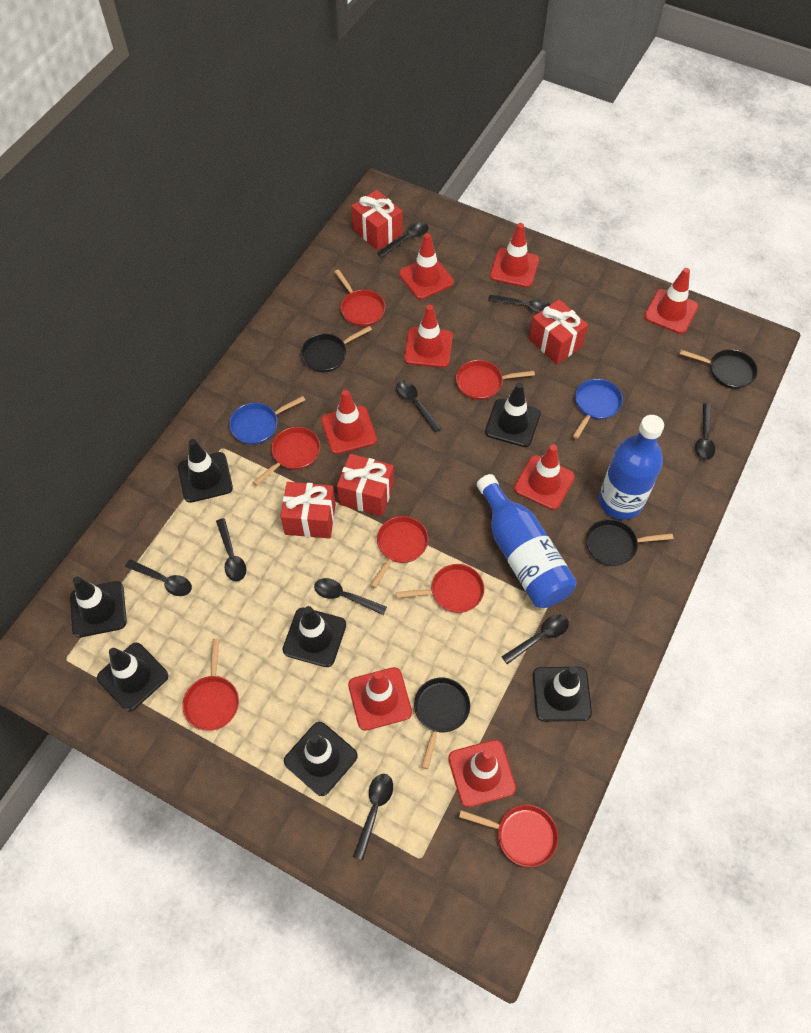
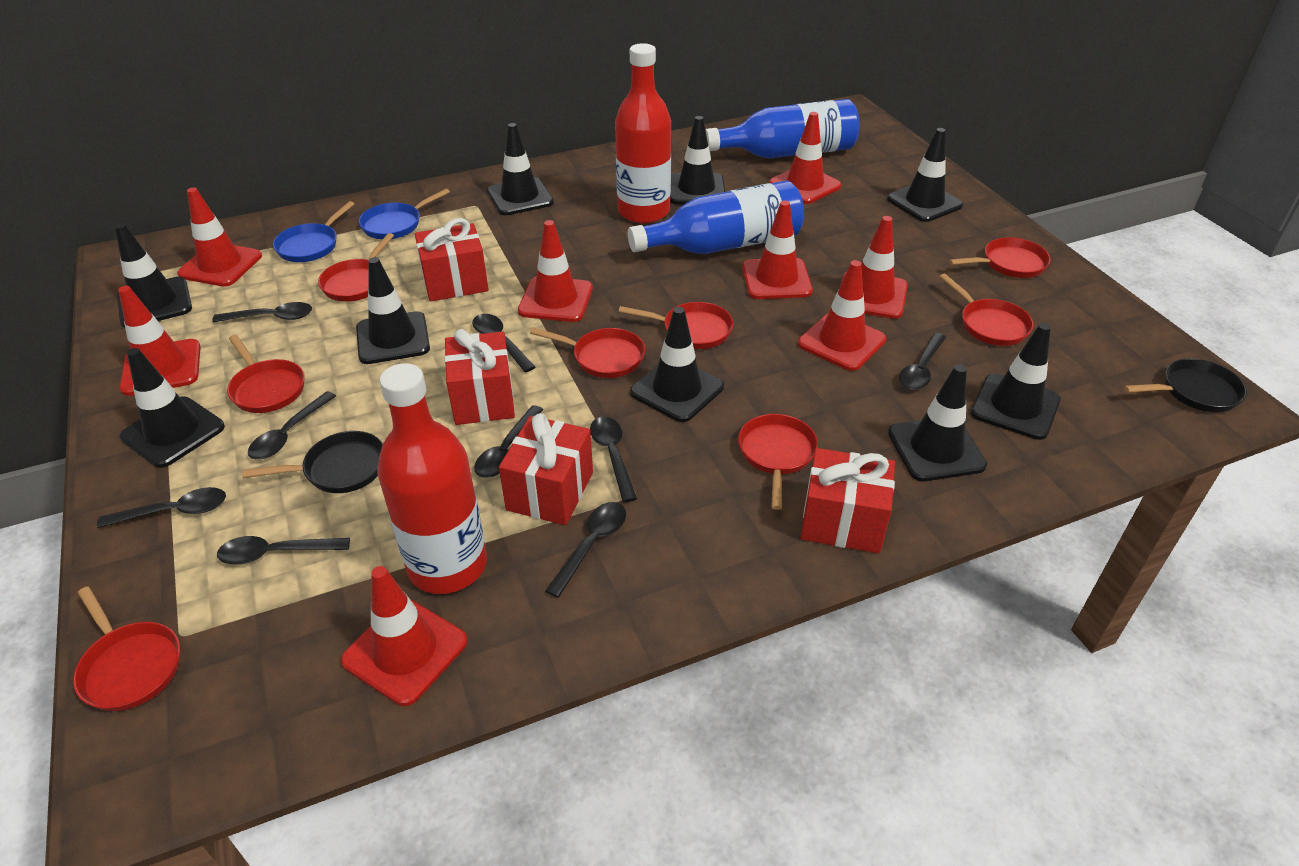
black pan: [301,326,372,373] [414,678,470,769] [586,519,673,566] [680,349,758,389] = 4 -> [242,431,383,493] [1124,358,1247,412] = 2
black traffic cone: [70,577,127,638] [97,643,169,712] [178,439,233,503] [283,606,346,667] [284,722,358,796] [485,382,541,447] [533,666,592,722] = 7 -> [115,223,192,328] [120,348,225,468] [356,257,430,364] [487,123,554,215] [630,307,724,422] [670,116,725,204] [887,128,963,222] [888,364,987,481] [971,323,1061,440] = 9
red bottle: none = 0 -> [377,363,487,594] [615,43,671,224] = 2
red pan: [182,639,239,731] [253,427,320,486] [335,269,385,327] [370,516,428,588] [396,564,484,613] [456,360,535,400] [459,805,558,867] = 7 -> [73,586,180,711] [227,335,305,413] [318,233,394,302] [530,328,645,378] [619,302,733,349] [738,414,818,510] [939,274,1034,346] [949,237,1051,278] = 8

